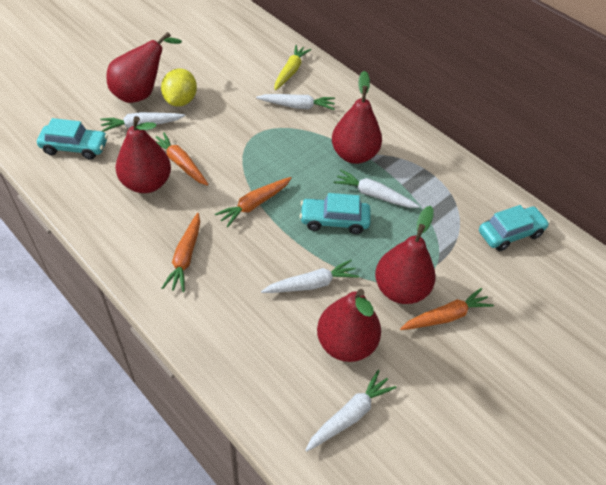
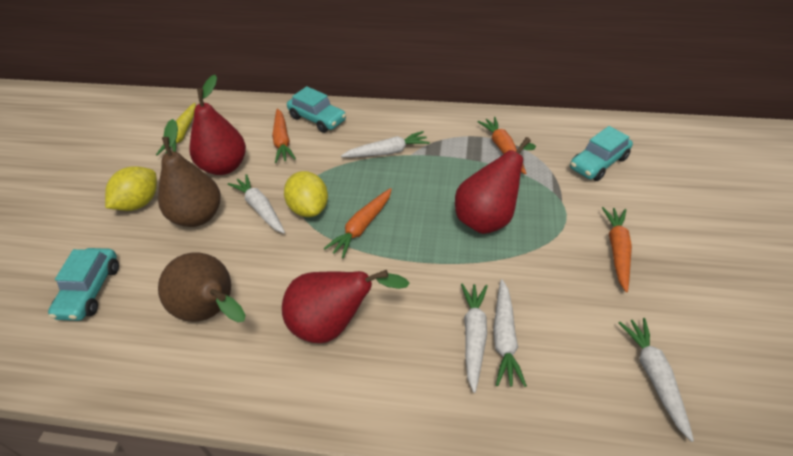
brown pear: none = 0 -> [158,119,221,227] [158,253,245,322] = 2
red pear: [106,32,182,103] [116,116,171,193] [317,289,381,362] [332,71,382,164] [375,206,436,304] = 5 -> [189,75,246,175] [282,270,410,343] [455,137,536,234] = 3
yellow lemon: [161,69,197,107] = 1 -> [105,166,157,211] [284,171,328,217] = 2

